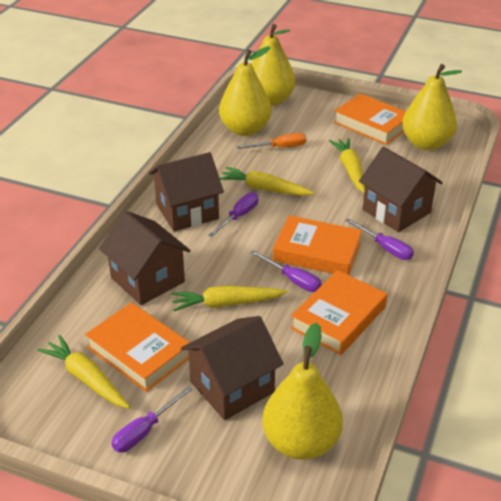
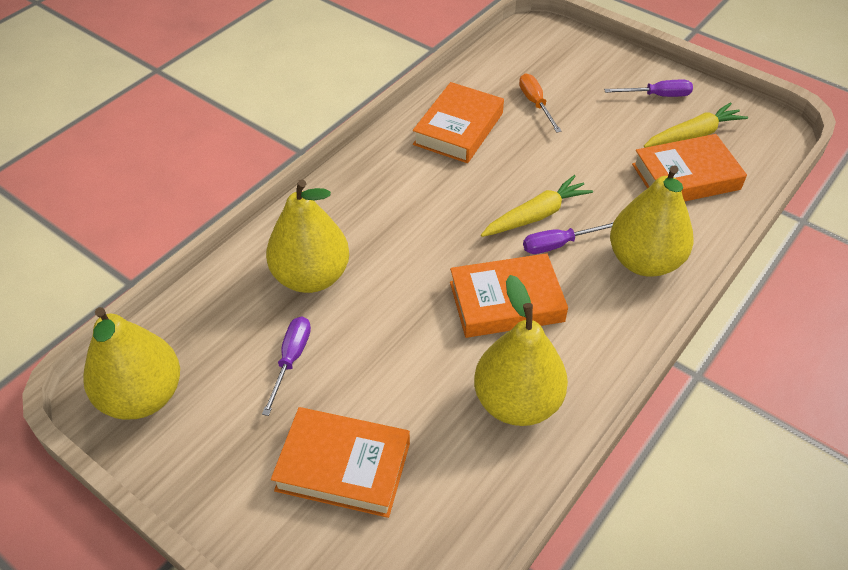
brown house: [99,211,191,305] [149,152,224,231] [181,316,284,420] [359,147,443,232] = 4 -> none = 0
purple screwdriver: [111,386,193,452] [208,192,259,238] [250,250,322,292] [345,218,414,260] = 4 -> [262,316,311,416] [523,222,614,254] [604,80,693,97] = 3
yellow carrot: [37,335,130,409] [172,286,287,311] [220,167,315,196] [329,138,365,193] = 4 -> [481,175,593,237] [643,102,748,148] = 2

